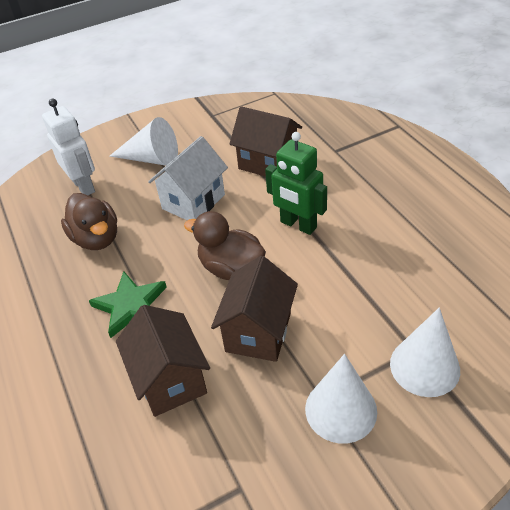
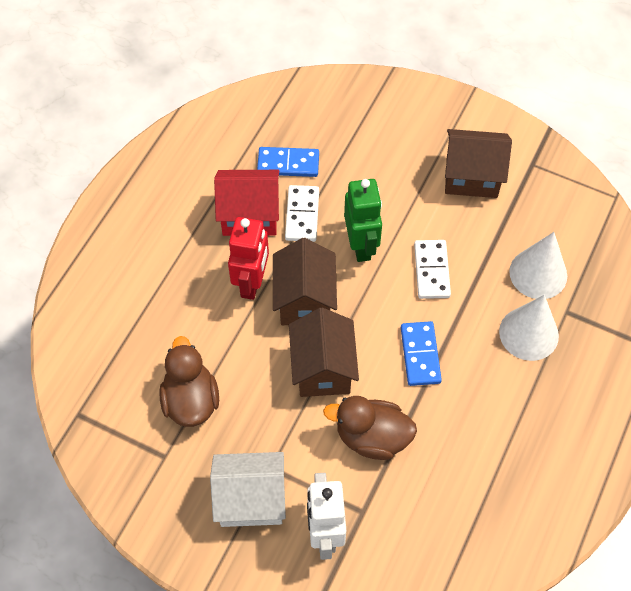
blue domino: none = 0 -> [257,147,319,177] [401,321,442,386] = 2
green star: [89,271,167,338] = 1 -> none = 0
red house: none = 0 -> [214,170,279,236] = 1
red robot: none = 0 -> [228,217,269,300] = 1
white cone: [110,117,178,166] [305,354,377,444] [390,308,460,397] = 3 -> [499,295,559,361] [509,232,567,299] = 2
white domino: none = 0 -> [285,185,319,242] [414,240,451,299] = 2

